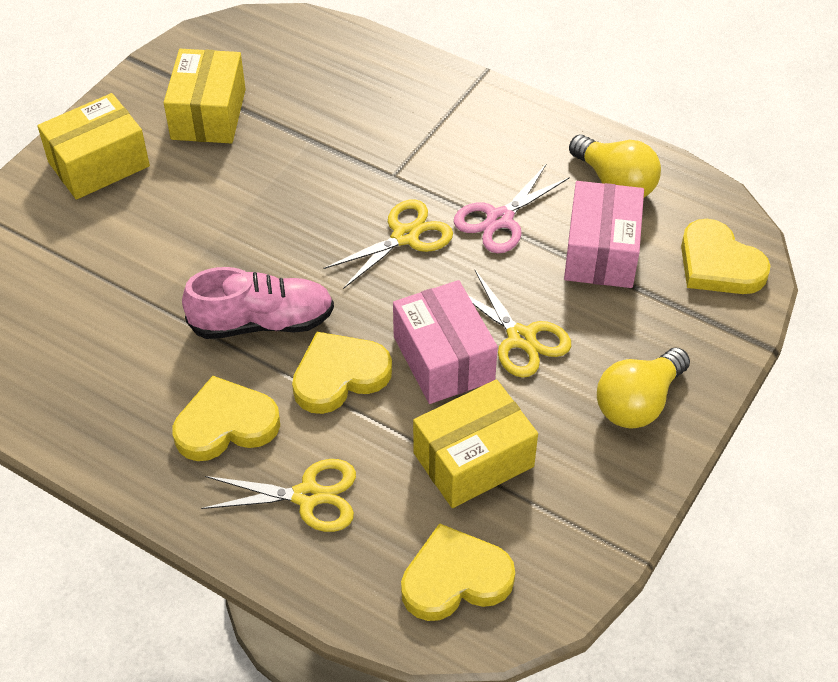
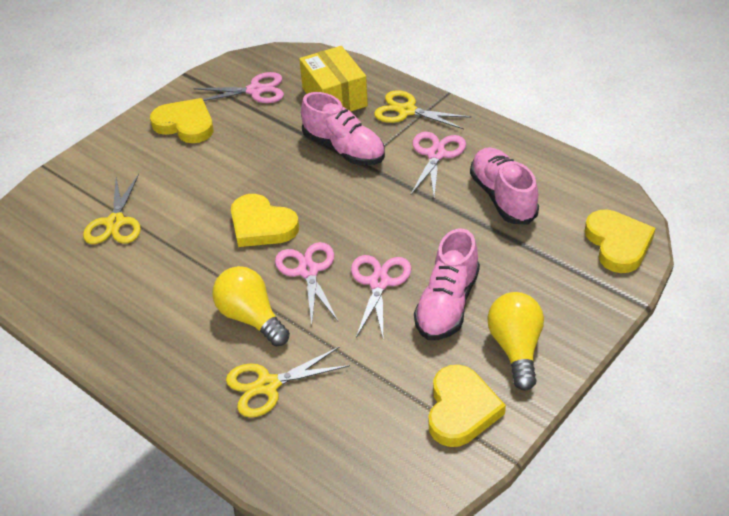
pink box: [393,280,498,404] [564,181,644,288] = 2 -> none = 0
pink scissors: [454,165,570,253] = 1 -> [193,72,284,103] [275,242,338,325] [351,255,411,341] [410,132,466,198] = 4
pink shoe: [182,267,334,339] = 1 -> [301,92,385,165] [414,229,480,340] [470,147,539,225] = 3
yellow box: [37,93,150,200] [164,49,246,143] [413,379,538,508] = 3 -> [299,46,368,112] = 1

